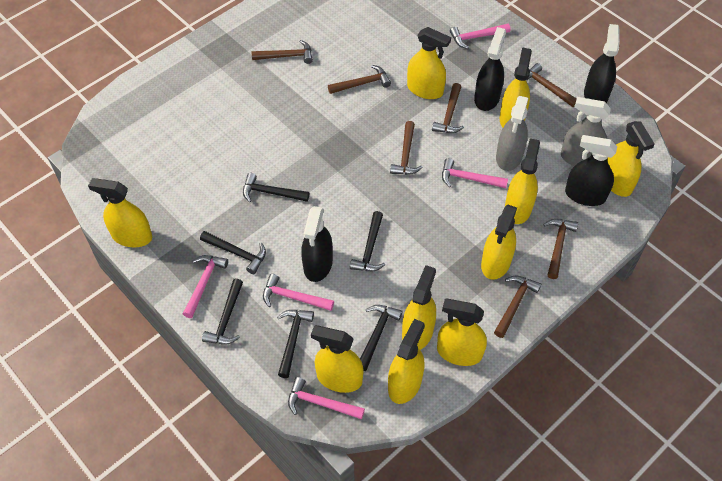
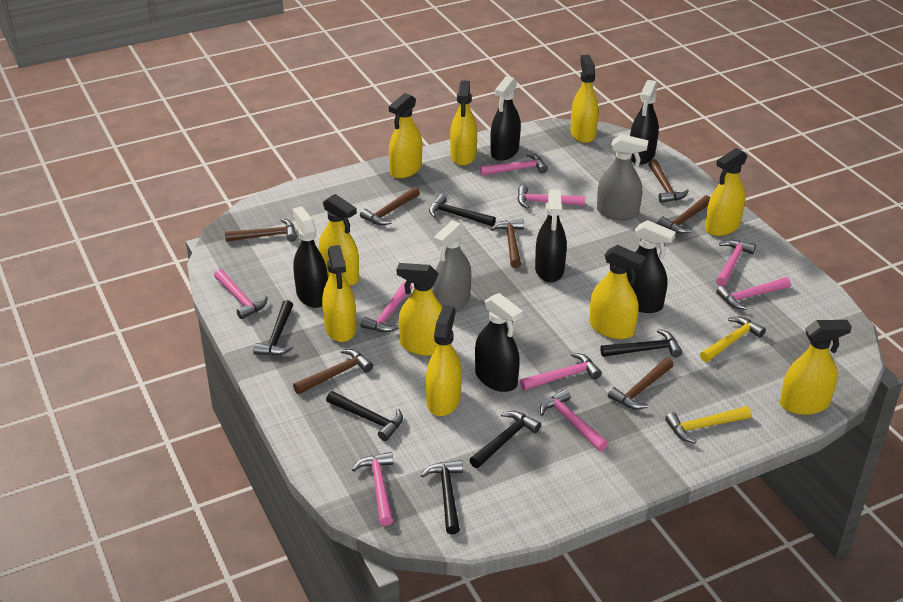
black spray bottle: [301,206,333,282] [474,27,506,111] [565,135,617,206] [584,24,620,103] = 4 -> [293,206,328,308] [475,293,523,392] [490,76,521,161] [535,189,567,282] [627,220,676,313] [630,80,659,165] = 6
pink hammer: [183,255,228,318] [263,274,334,311] [288,377,365,419] [442,158,508,188] [450,24,511,49] = 5 -> [214,269,268,319] [352,452,393,526] [360,281,412,332] [480,153,548,176] [518,185,585,209] [520,353,602,391] [540,389,608,451] [716,240,756,286] [716,277,791,310] = 9
yellow hammer: none = 0 -> [665,406,751,443] [700,317,766,362] = 2

